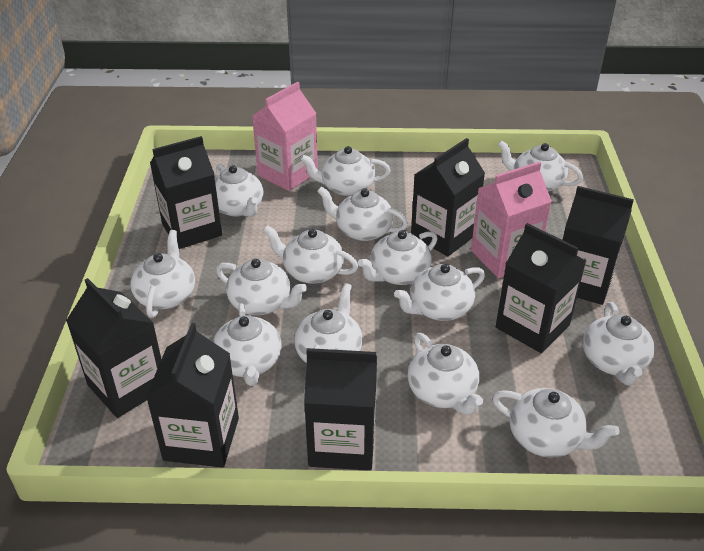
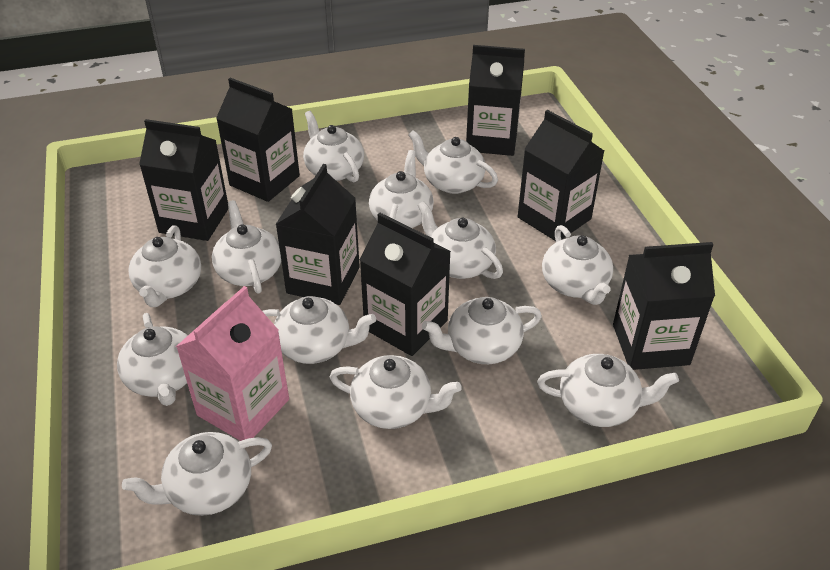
pink carton: [252,82,318,191] [471,162,552,278] = 2 -> [176,286,289,441] = 1
white teapot: [130,230,195,318] [213,303,281,386] [215,164,264,217] [216,259,307,315] [263,225,358,284] [294,283,363,363] [300,146,391,196] [317,187,408,241] [358,230,438,285] [394,264,485,321] [408,333,483,415] [492,388,619,458] [498,140,583,192] [583,302,655,385] = 14 -> [117,313,188,406] [122,432,272,516] [128,225,201,307] [212,200,281,294] [262,296,376,364] [303,111,364,182] [330,355,462,429] [369,150,434,228] [408,130,498,194] [417,201,503,279] [422,297,542,364] [537,354,679,427] [542,225,613,305] = 13

